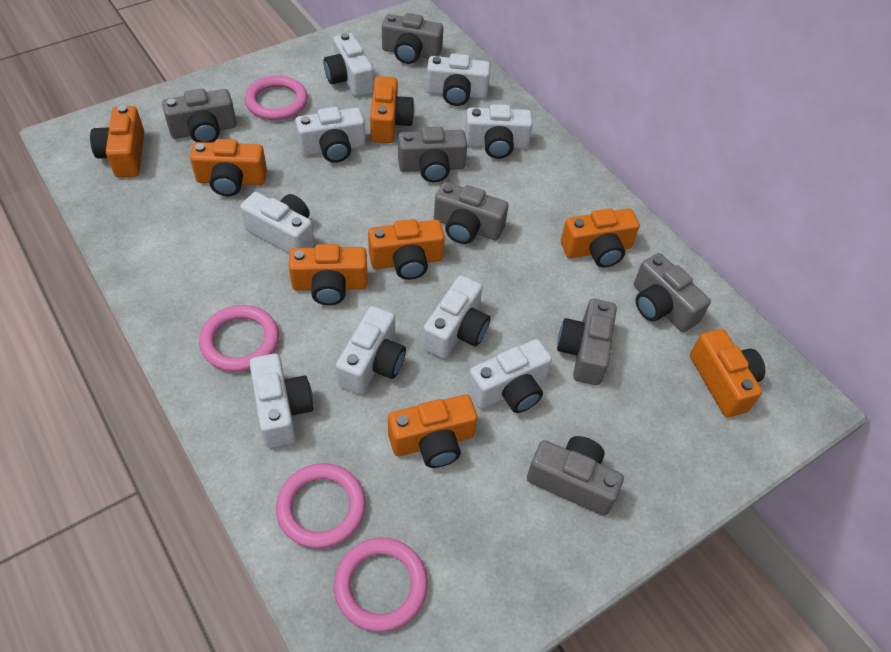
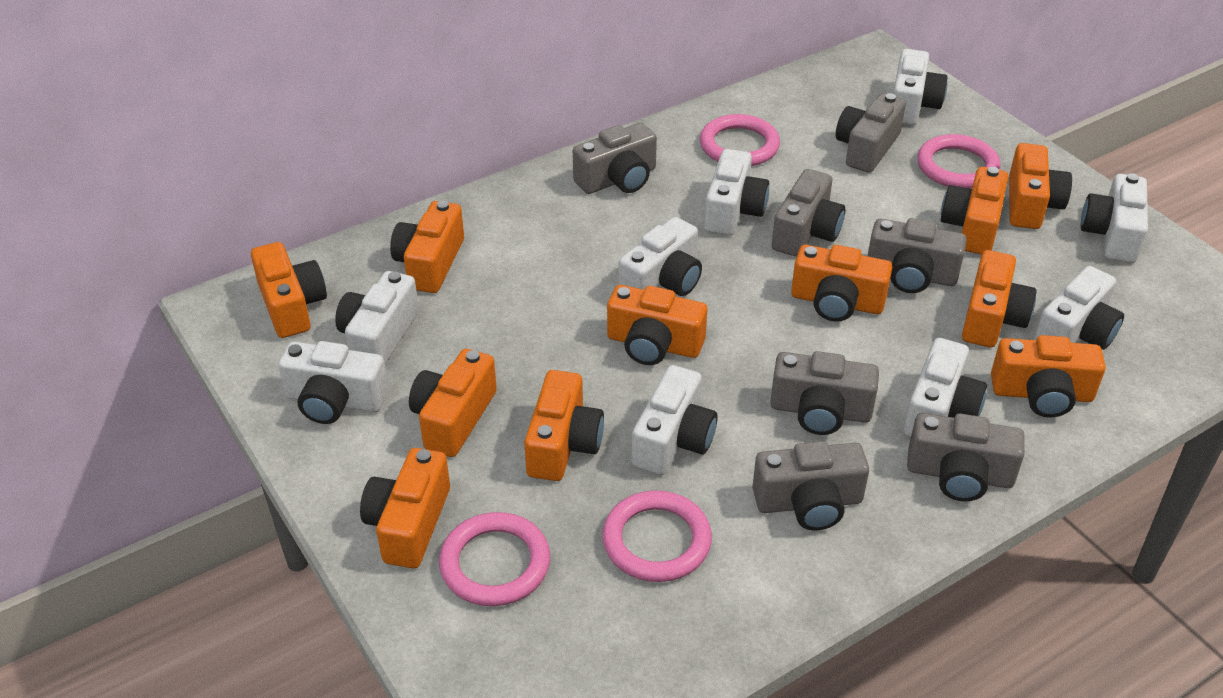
orange camera: [90,105,144,177] [190,139,267,196] [289,244,367,305] [368,219,445,280] [370,76,414,143] [388,394,478,468] [561,208,640,268] [690,329,765,417] = 8 -> [251,242,327,338] [360,448,450,568] [390,201,464,293] [409,349,497,457] [524,370,604,481] [607,285,707,365] [791,245,892,322] [941,167,1008,254] [962,250,1037,347] [991,335,1106,417] [1009,143,1072,229] = 11

